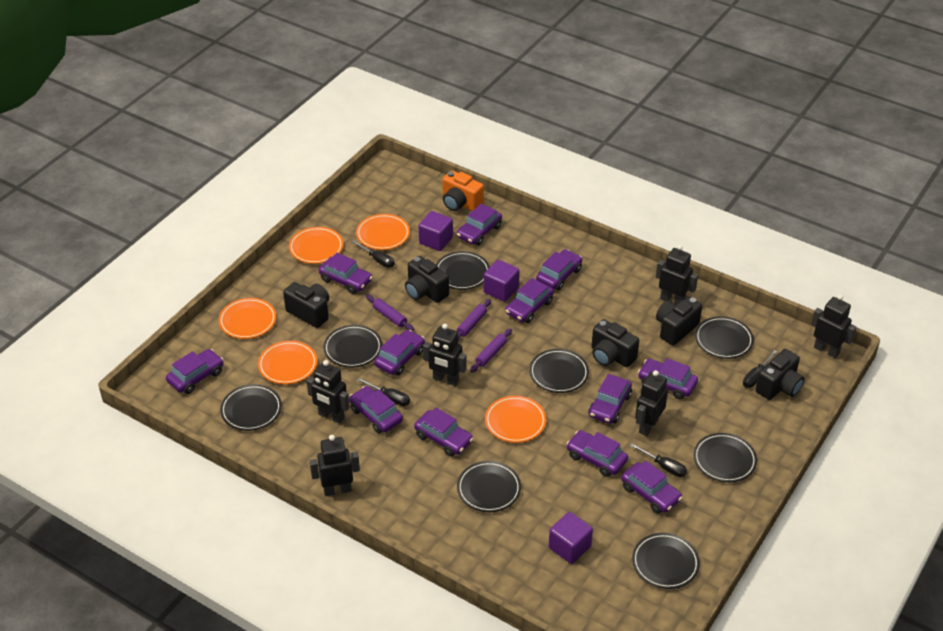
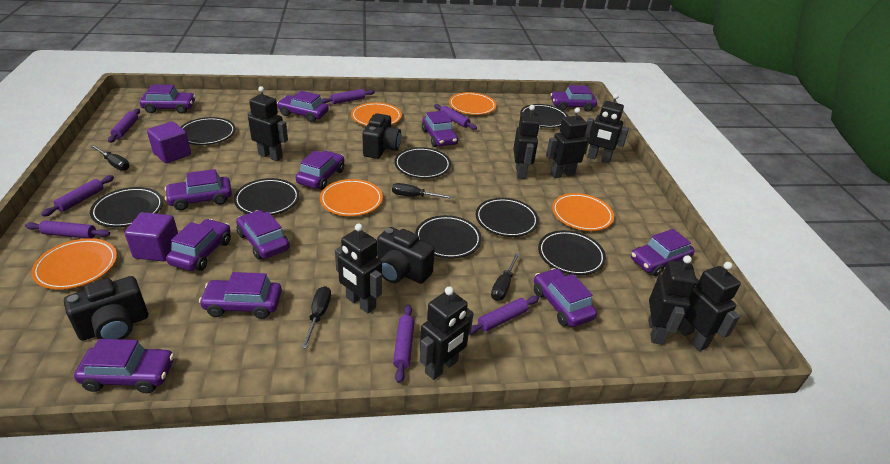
black camera: [283,282,329,328] [405,256,449,303] [592,319,639,367] [656,296,702,346] [755,349,804,400] = 5 -> [64,276,148,341] [362,113,401,159] [377,227,435,284] = 3
black robot: [307,360,350,424] [310,435,360,496] [423,324,466,386] [635,370,668,436] [656,245,698,305] [811,295,857,358] = 6 -> [247,86,288,161] [335,223,382,313] [420,287,473,380] [513,105,540,179] [546,108,590,178] [585,94,629,163] [648,255,697,345] [678,262,741,351] = 8
orange camera: [442,170,484,211] = 1 -> none = 0
purple cube: [419,211,453,251] [484,260,520,302] [549,512,593,564] = 3 -> [125,212,178,262] [147,122,191,163] = 2
purple rolling pin: [366,295,414,331] [457,299,491,340] [470,328,512,372] = 3 -> [25,220,110,238] [41,175,114,217] [108,108,140,143] [321,89,375,104] [393,304,415,383] [434,104,477,130] [469,296,539,335] = 7

